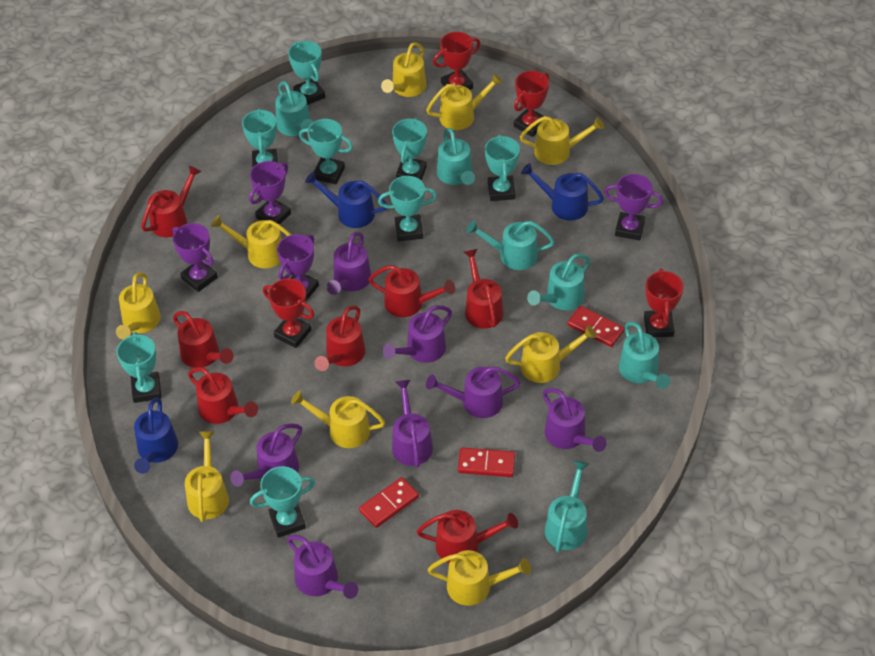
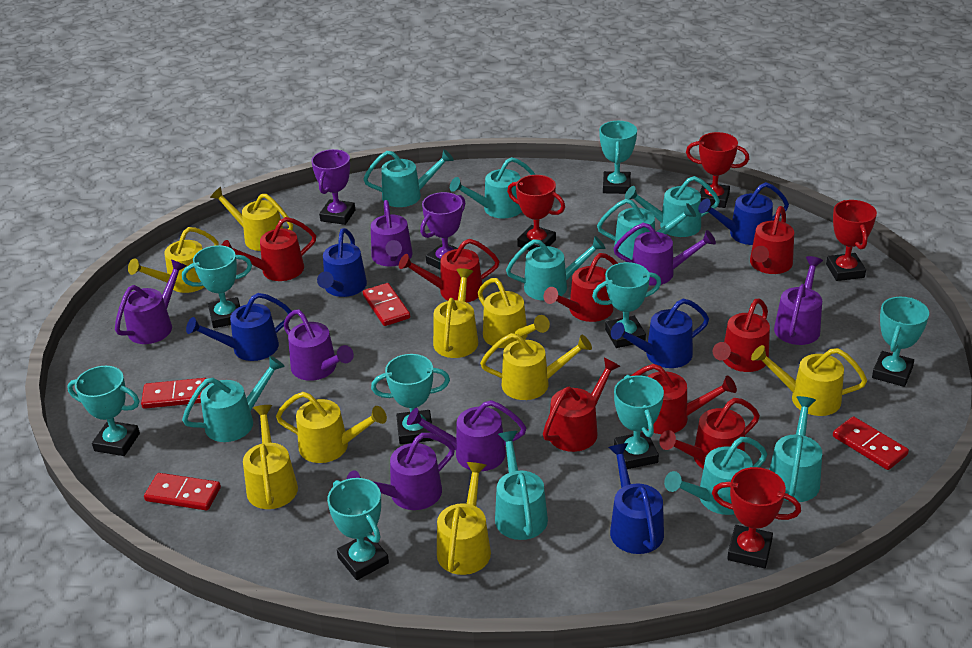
blue watering can: [134,398,178,474] [305,171,387,228] [521,163,604,220] = 3 -> [186,293,292,361] [317,228,367,297] [608,443,664,554] [611,299,709,368] [698,182,789,245] = 5
purple trophy: [173,223,218,292] [249,161,291,225] [277,234,319,301] [604,174,663,240] = 4 -> [311,149,355,225] [420,192,465,270] = 2
red domino: [359,477,419,528] [458,447,515,477] [567,306,625,347] = 3 -> [141,378,208,409] [144,473,221,511] [363,283,410,326] [833,416,909,470] = 4
red watering can: [141,166,201,237] [173,311,234,368] [188,367,258,424] [314,306,365,371] [369,265,455,317] [417,510,518,563] [464,249,503,329] = 7 -> [222,217,316,281] [399,239,500,303] [543,358,620,452] [544,253,618,322] [631,364,737,434] [659,398,760,469] [713,299,770,372] [750,206,794,274] = 8
turquoise watering can: [275,81,313,136] [437,128,475,185] [466,220,555,270] [527,253,590,310] [545,460,589,553] [619,322,670,389] = 6 -> [182,356,285,442] [363,149,454,207] [450,157,535,219] [495,431,548,540] [506,236,606,301] [597,199,696,260] [625,176,720,237] [664,437,767,515] [769,396,822,502] = 9

